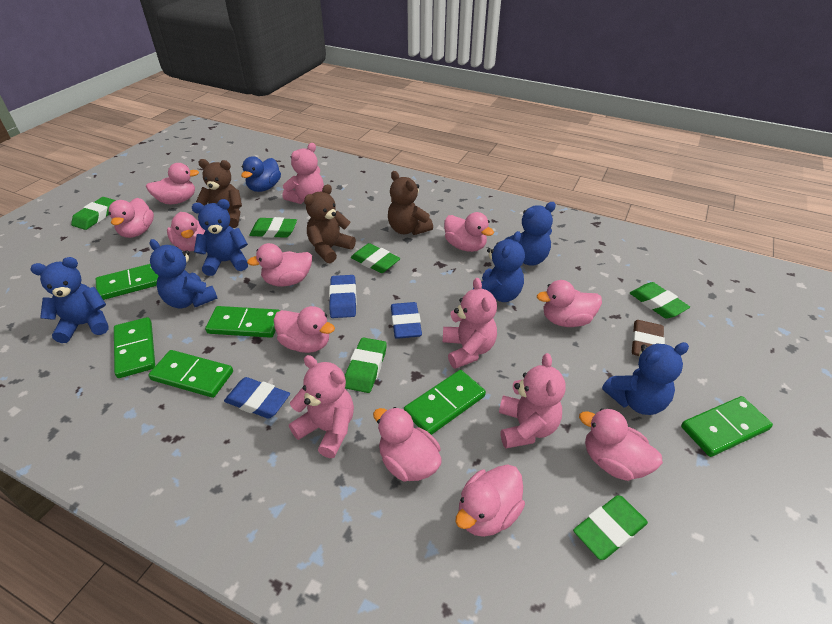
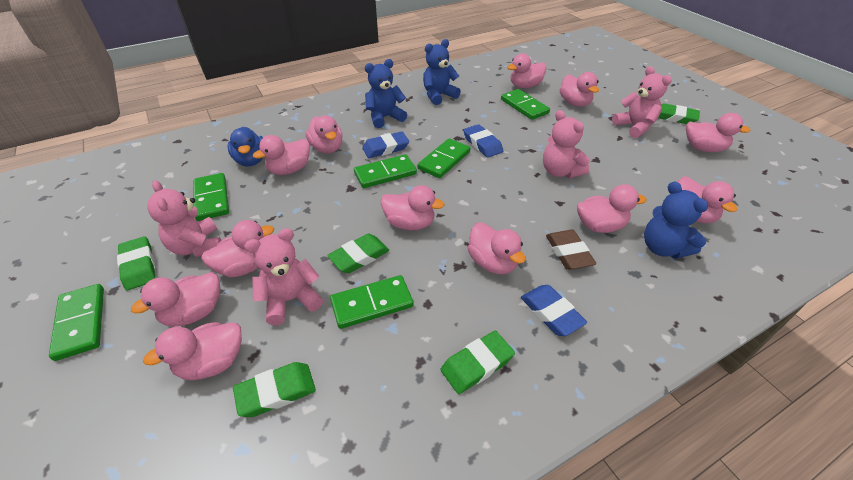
blue teddy bear: [30,257,109,343] [149,239,218,308] [192,199,248,276] [473,231,525,302] [506,202,556,266] [602,342,689,415] = 6 -> [365,59,407,128] [423,39,461,105] [644,181,708,259] = 3
brown teddy bear: [196,159,242,228] [304,184,356,263] [388,171,433,235] = 3 -> none = 0
green eraser: [71,197,116,230] [249,217,297,238] [345,337,387,393] [351,243,400,273] [573,495,648,560] [630,282,690,319] = 6 -> [117,236,155,290] [233,362,316,417] [327,233,389,273] [441,331,515,394] [658,103,700,124] = 5
pink duck: [108,198,154,238] [146,163,199,204] [167,212,205,252] [247,243,312,286] [274,306,335,353] [373,407,442,482] [444,212,494,252] [456,464,525,537] [537,280,602,327] [579,408,663,481] = 10 -> [131,272,220,327] [143,322,242,380] [201,220,274,277] [253,135,310,175] [306,116,343,153] [381,185,445,230] [468,223,526,274] [507,53,546,88] [560,72,599,107] [577,184,647,233] [677,176,737,223] [686,113,751,152] = 12

